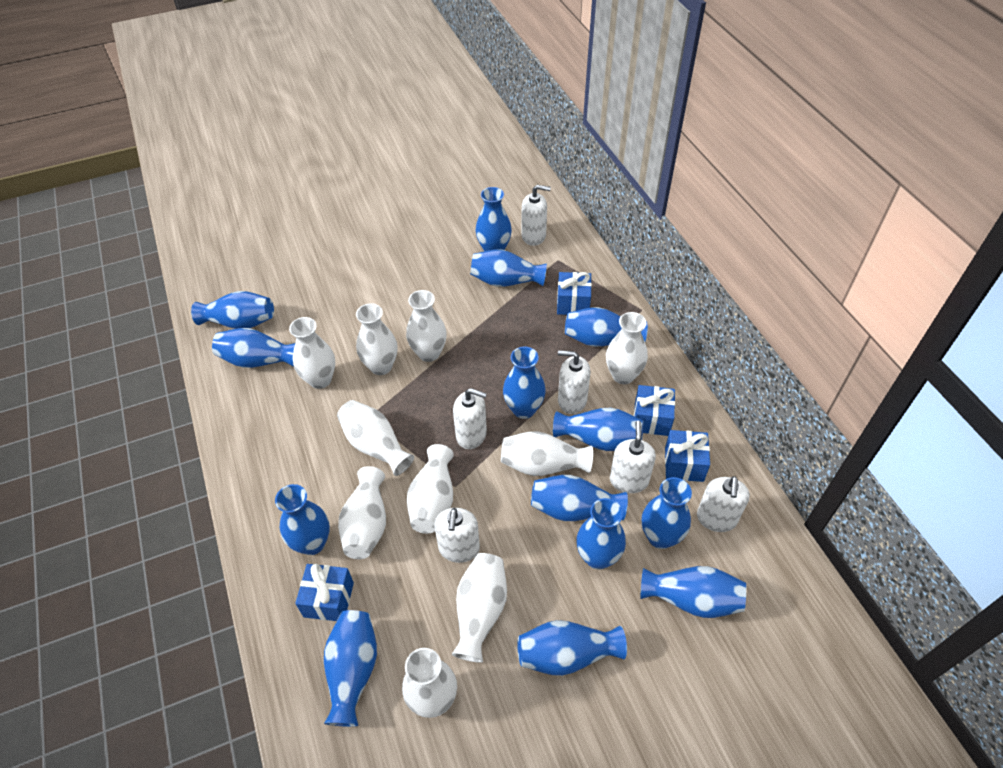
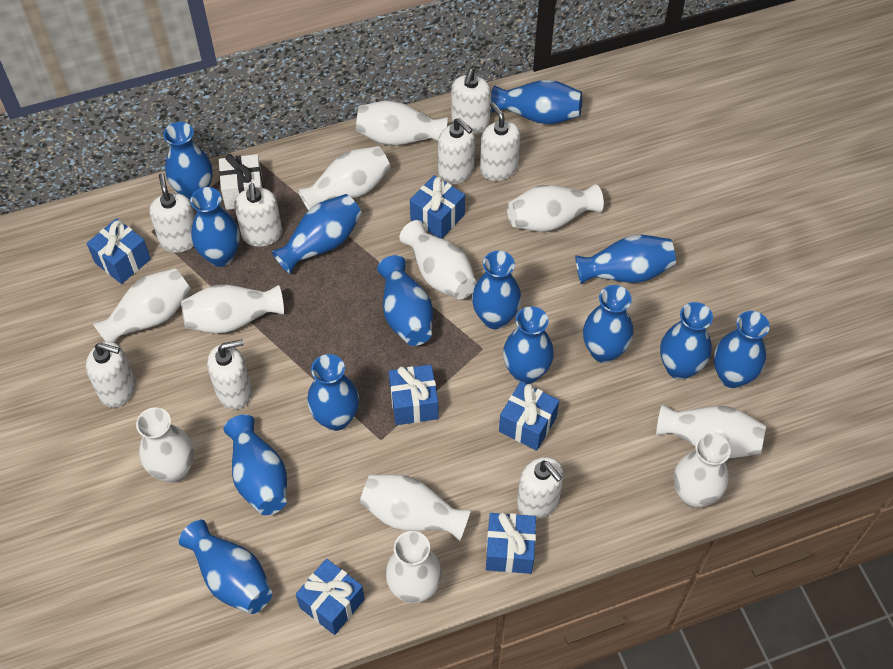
blue gift: [295,564,354,621] [557,272,592,315] [634,385,675,436] [665,430,710,482] = 4 -> [87,218,151,284] [296,559,365,635] [389,365,439,425] [410,175,465,239] [486,513,536,574] [499,381,559,451] = 6
white gift: none = 0 -> [219,154,264,210] = 1
white soap dispenser: [434,508,480,563] [453,388,487,449] [522,185,551,246] [558,350,591,414] [610,421,656,493] [697,476,750,532] = 6 -> [86,342,136,408] [149,173,195,252] [207,340,252,410] [234,183,282,247] [438,118,475,184] [451,69,491,134] [480,102,520,181] [517,457,564,519] = 8
white vase: [289,317,335,389] [337,400,414,476] [338,466,386,559] [356,303,397,375] [402,648,457,718] [406,290,447,362] [407,444,454,534] [452,553,507,663] [501,431,593,476] [606,312,648,384] = 10 -> [93,268,191,343] [136,407,194,483] [181,285,284,334] [297,146,391,211] [355,100,448,145] [359,474,471,541] [386,531,442,603] [399,220,477,299] [507,184,604,232] [656,404,766,458] [674,433,731,508] = 11

